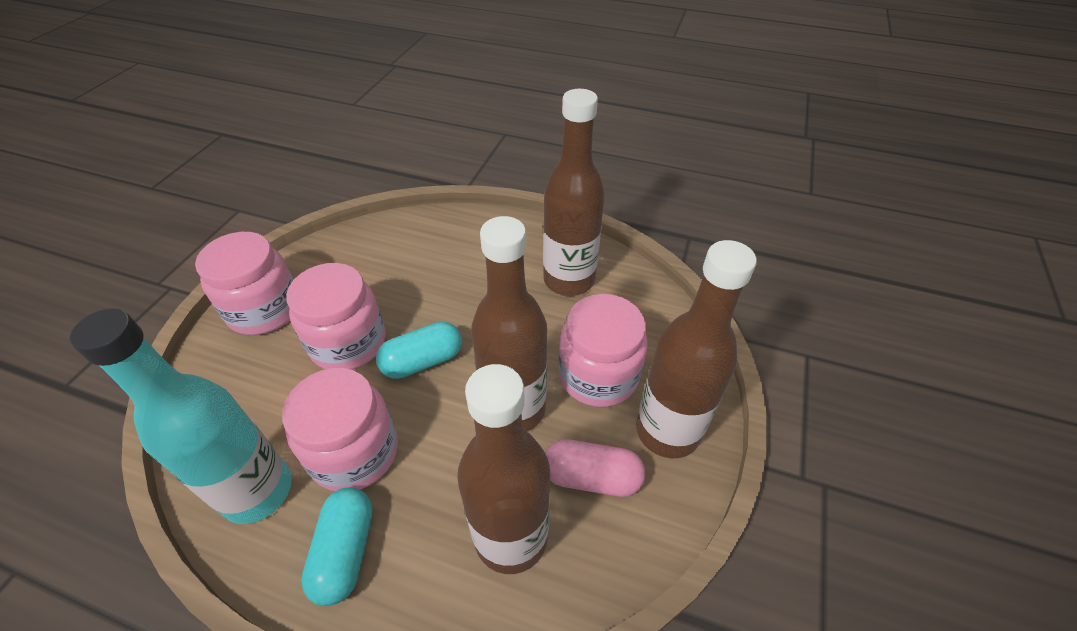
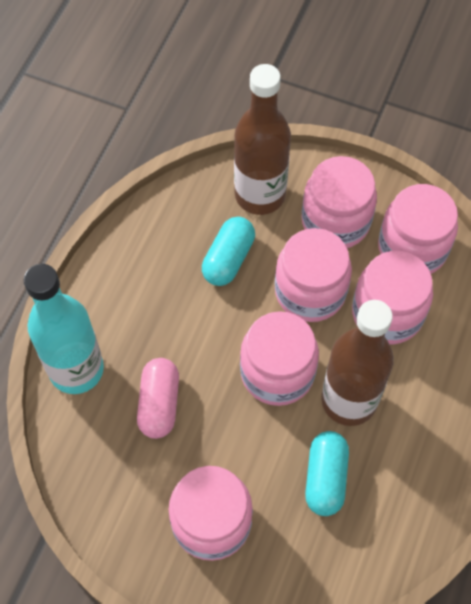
brown bottle: [457,364,550,574] [471,216,547,432] [543,89,605,296] [636,240,757,458] = 4 -> [234,64,291,215] [321,300,394,426] = 2
pink jar: [195,232,294,335] [282,368,398,491] [286,263,386,370] [558,294,648,407] = 4 -> [169,466,253,561] [240,311,319,406] [275,228,352,322] [302,156,377,248] [352,251,433,344] [378,184,458,274] = 6

